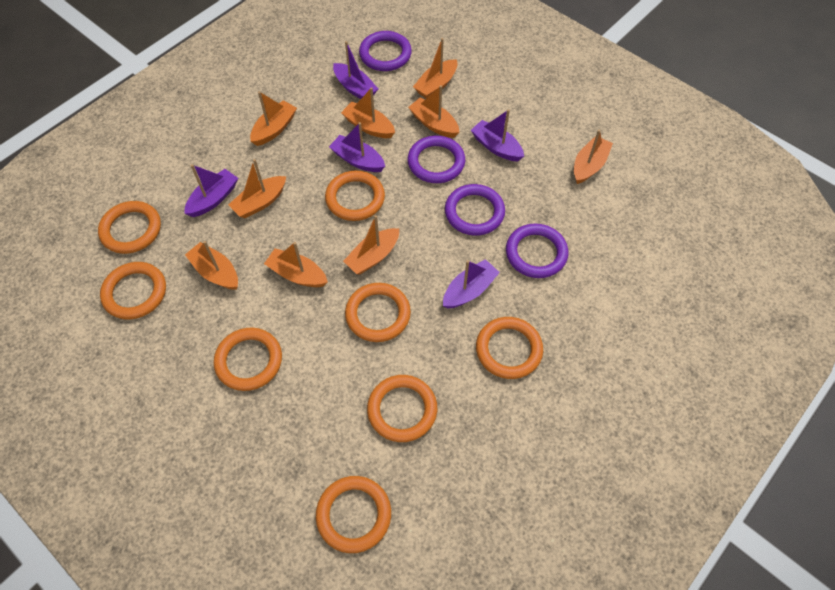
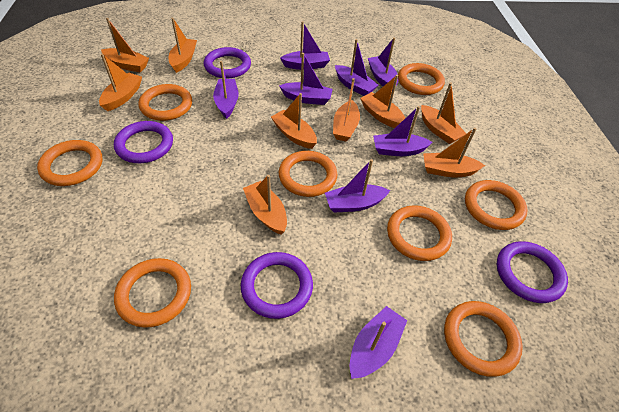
purple boat: [184,164,238,217] [329,122,385,172] [333,41,378,99] [443,259,500,309] [471,109,524,161] = 5 -> [213,61,239,119] [279,53,333,105] [280,21,330,70] [325,159,390,213] [335,39,378,96] [349,306,408,379] [368,37,398,86] [373,106,432,156] = 8

